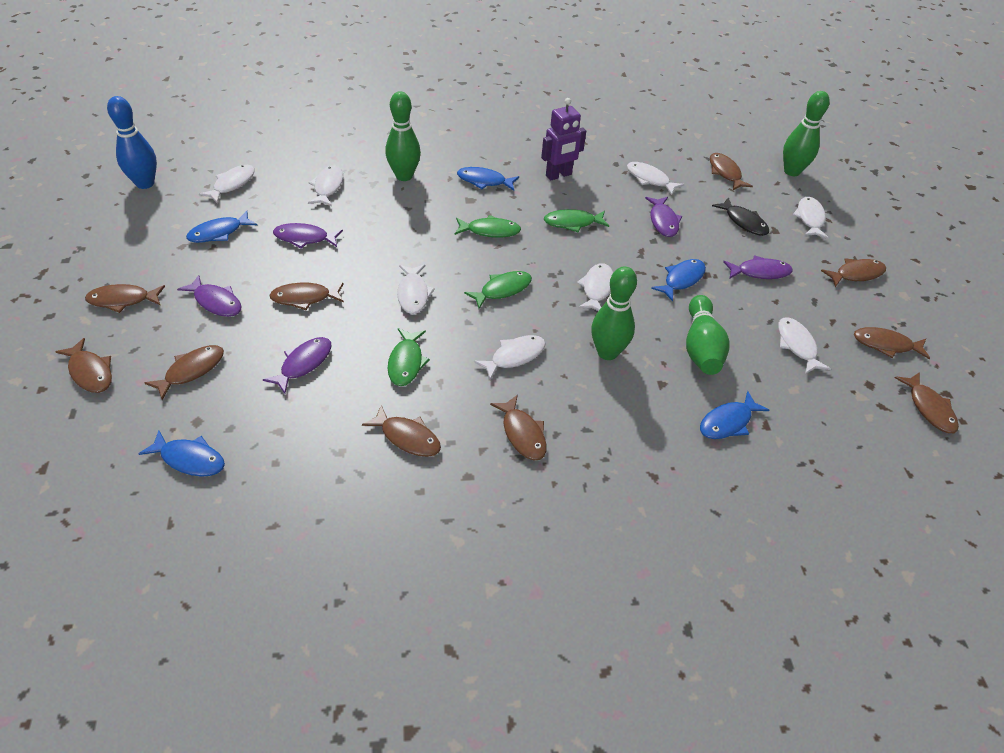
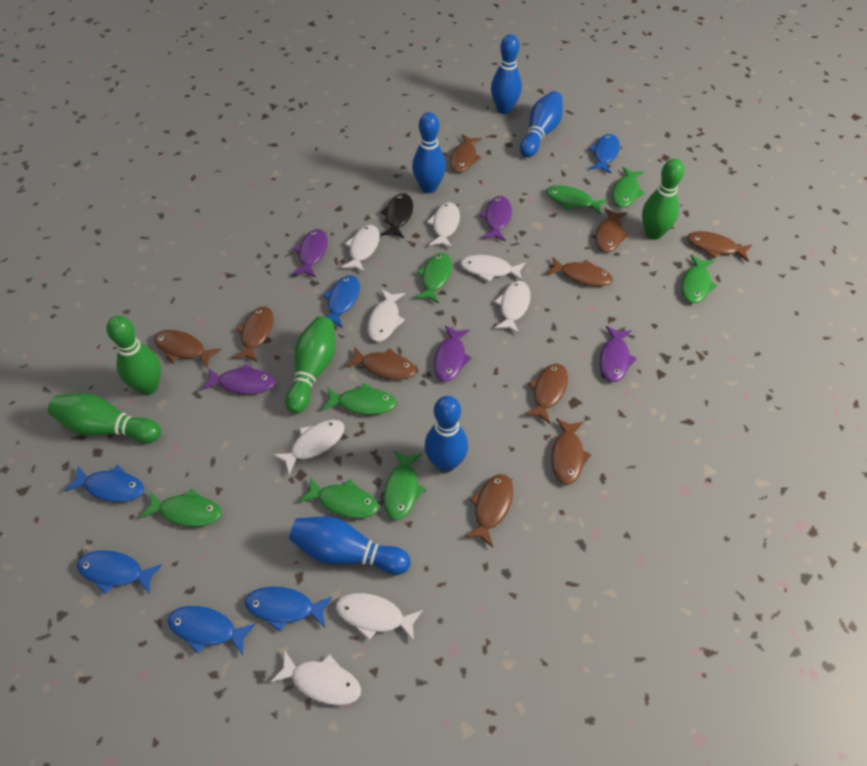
blue bowling pin: [107,96,157,189] = 1 -> [289,516,411,575] [412,112,446,193] [424,396,468,473] [491,34,522,114] [520,91,563,158] = 5
blue fish: [139,430,225,477] [186,211,257,243] [457,167,519,191] [651,259,706,302] [700,391,769,439] = 5 -> [64,465,144,502] [77,550,162,595] [168,606,255,655] [245,587,332,632] [323,275,360,328] [588,134,620,174] = 6
green fish: [388,328,430,386] [455,215,521,238] [464,271,532,309] [544,209,609,233] = 4 -> [140,489,222,527] [299,477,379,519] [322,383,397,415] [383,450,425,520] [415,253,452,304] [546,185,607,215] [612,167,645,208] [681,255,717,303] = 8
purple robot: [541,98,586,181] = 1 -> none = 0

